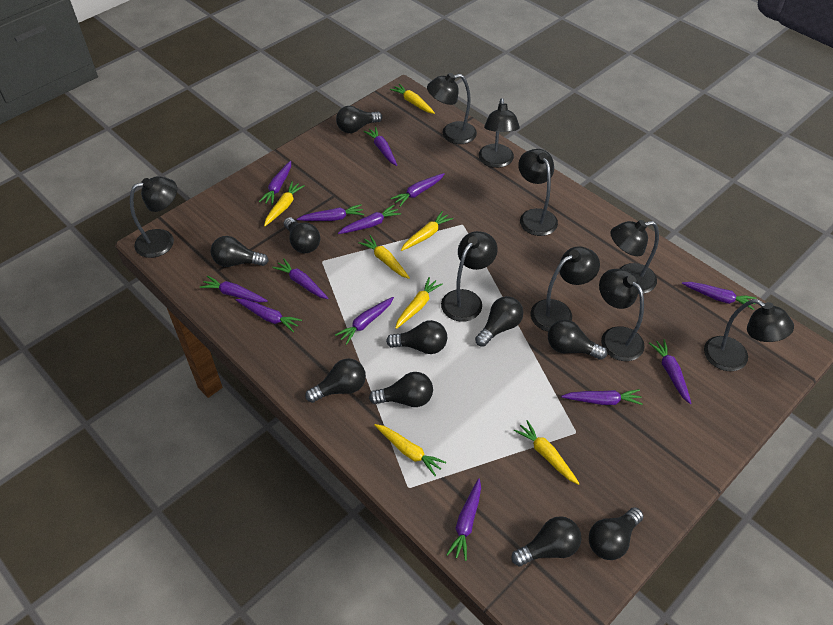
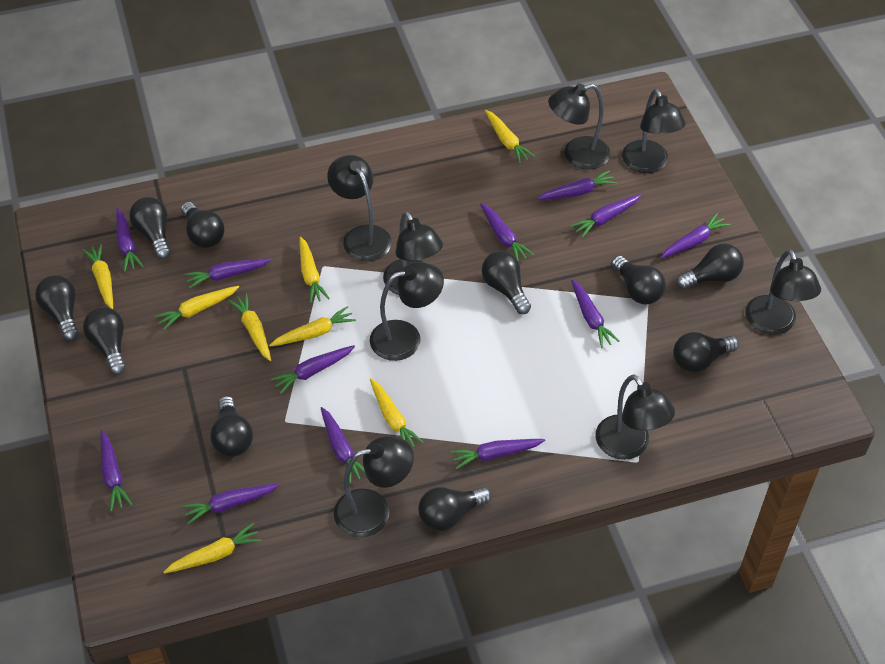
black lamp: [130,176,177,258] [427,73,477,144] [441,231,498,322] [479,98,520,168] [518,149,558,236] [531,246,600,332] [599,269,645,361] [610,220,659,294] [704,299,794,371] = 9 -> [327,155,392,261] [334,436,414,537] [370,262,444,361] [383,211,443,295] [548,83,610,169] [595,374,675,460] [622,89,686,173] [745,249,821,335] = 8
purple carrot: [200,276,268,303] [236,299,302,332] [259,161,291,205] [272,258,329,299] [297,204,364,221] [335,297,394,345] [338,205,401,234] [363,127,397,166] [390,173,445,207] [446,478,481,561] [561,389,643,405] [649,339,692,404] [682,282,756,310] = 13 -> [101,430,133,512] [116,208,144,272] [182,484,280,524] [184,259,271,289] [270,345,355,394] [321,407,365,484] [450,439,545,469] [480,203,534,262] [537,171,617,200] [570,194,641,238] [571,279,620,348] [661,213,730,258] = 12
yellow carrot: [264,181,305,226] [358,235,410,279] [374,424,446,476] [390,84,435,114] [395,277,443,329] [401,211,453,251] [514,420,580,485] = 7 -> [82,244,113,309] [155,286,239,330] [164,523,262,574] [228,293,271,361] [269,306,356,347] [300,236,330,303] [370,378,424,447] [485,110,535,164] = 8

